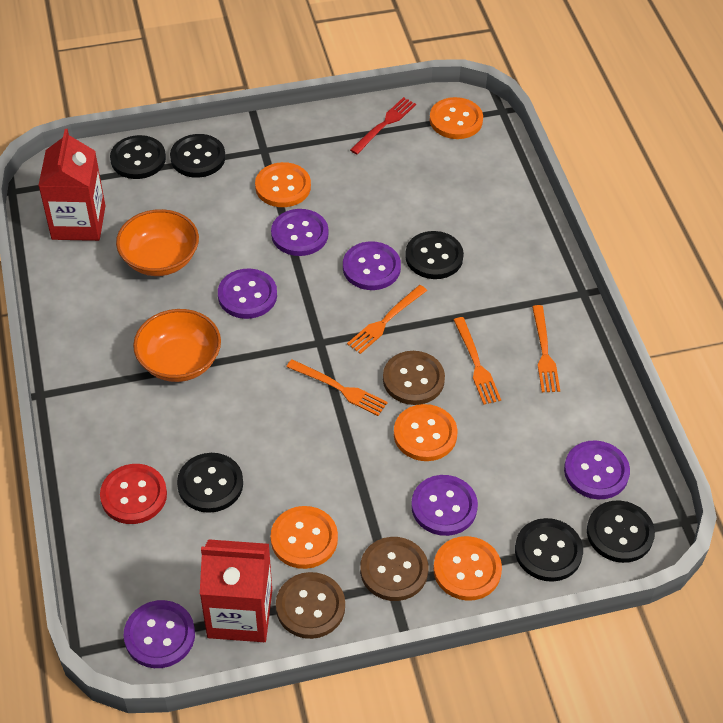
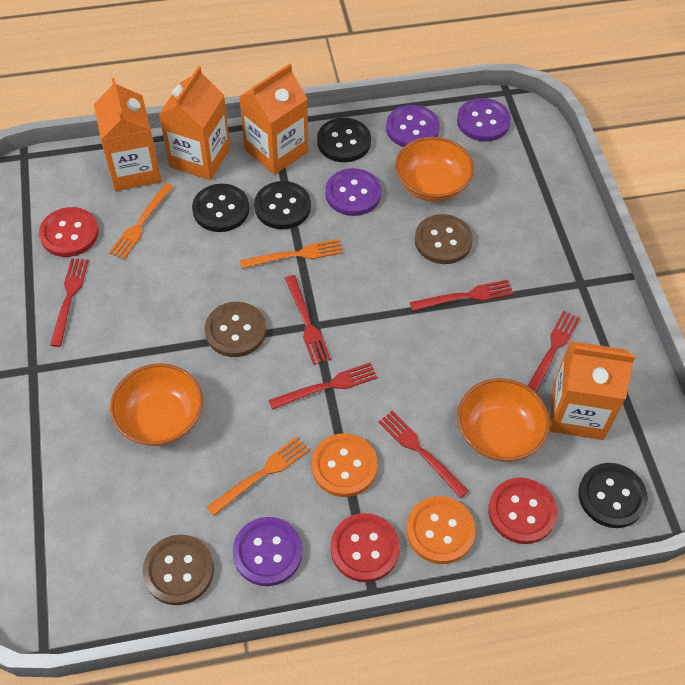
black button: [110,135,166,179] [170,134,225,178] [177,453,243,513] [405,231,464,279] [515,518,583,582] [587,500,655,563] = 6 -> [192,184,249,232] [254,181,311,229] [317,118,371,162] [578,463,648,528] = 4
orange bowl: [116,209,199,276] [133,309,221,382] = 2 -> [110,363,203,446] [395,137,474,202] [457,378,550,462] = 3
orange button: [255,162,311,207] [270,506,338,569] [394,404,458,461] [430,97,483,139] [433,536,502,601] = 5 -> [311,433,378,497] [406,496,476,564] = 2
orange carton: none = 0 -> [94,78,161,191] [159,66,230,180] [239,63,308,175] [550,341,636,440] = 4
orange fork: [286,359,388,416] [347,285,427,354] [454,317,501,404] [532,305,560,392] = 4 -> [109,183,174,260] [207,437,309,516] [240,239,343,269] = 3
purple button: [124,600,195,668] [218,269,277,319] [271,209,328,256] [343,241,401,290] [411,475,478,536] [564,440,630,499] = 6 -> [233,517,302,586] [325,168,381,216] [386,105,440,147] [457,98,511,142] = 4
red button: [100,464,167,524] = 1 -> [39,207,99,257] [331,513,400,582] [488,478,557,544] = 3
red carton: [38,129,105,241] [200,539,272,642] = 2 -> none = 0
red fork: [350,97,416,154] = 1 -> [50,258,89,347] [269,363,377,410] [285,275,331,365] [378,411,469,498] [410,280,514,311] [528,311,580,393] = 6

